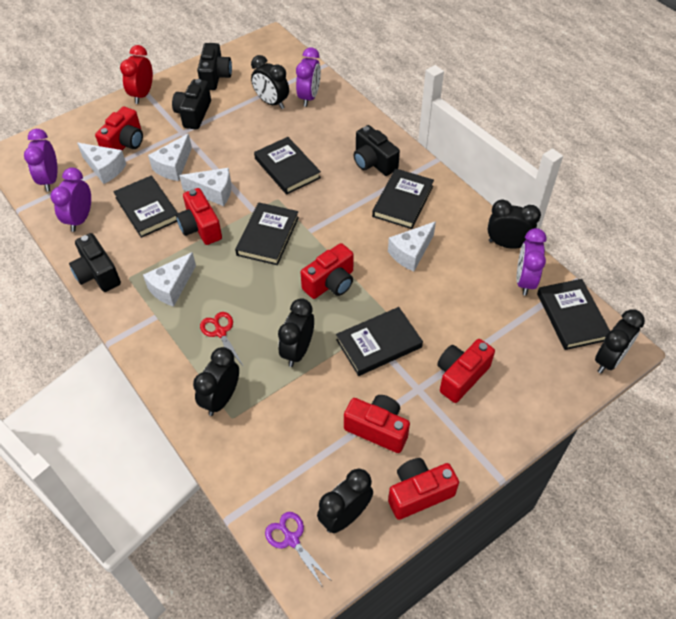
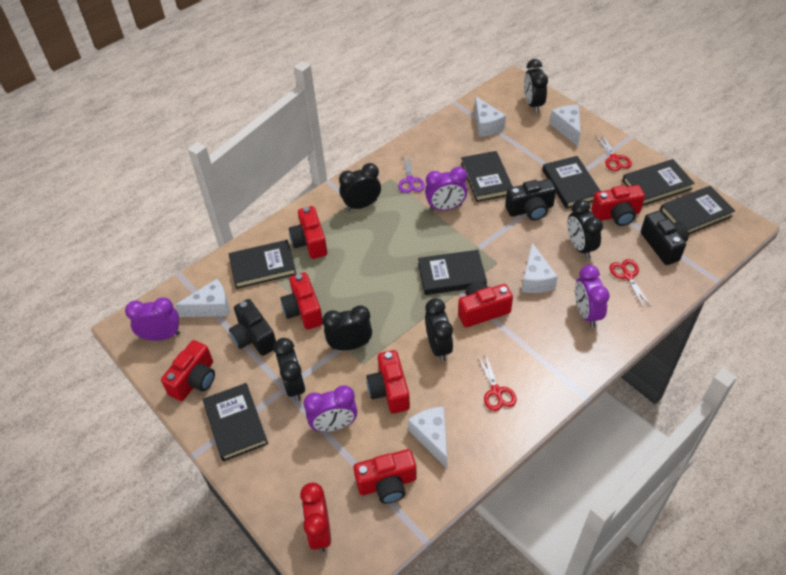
black book: [113,176,178,238] [235,202,299,265] [254,137,321,195] [336,307,423,376] [372,169,434,229] [537,279,610,350] = 6 -> [203,383,268,461] [229,240,296,289] [418,250,487,295] [461,151,513,202] [542,156,601,209] [622,159,695,206] [660,186,735,235] = 7
black camera: [69,233,121,292] [172,79,211,130] [197,43,232,90] [354,125,400,176] = 4 -> [229,299,276,356] [505,179,556,220] [641,211,689,265] = 3
red camera: [95,106,143,150] [176,188,222,245] [301,243,354,299] [344,395,410,453] [388,458,459,520] [437,339,495,403] = 6 -> [161,340,215,401] [281,272,323,330] [289,206,327,259] [353,449,417,504] [367,350,410,413] [458,281,513,327] [591,185,645,226] = 7
red scissors: [200,312,244,367] = 1 -> [477,353,517,411] [595,134,632,171] [610,259,651,308] = 3

